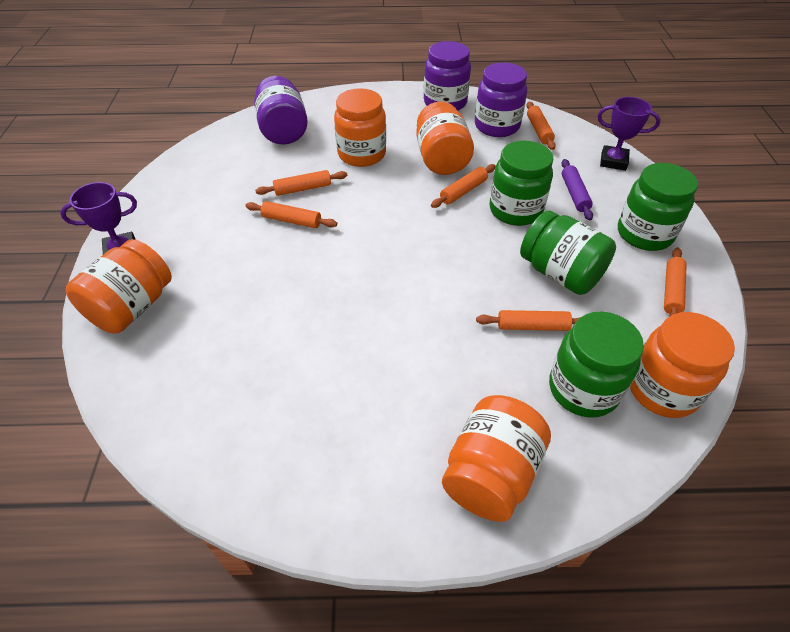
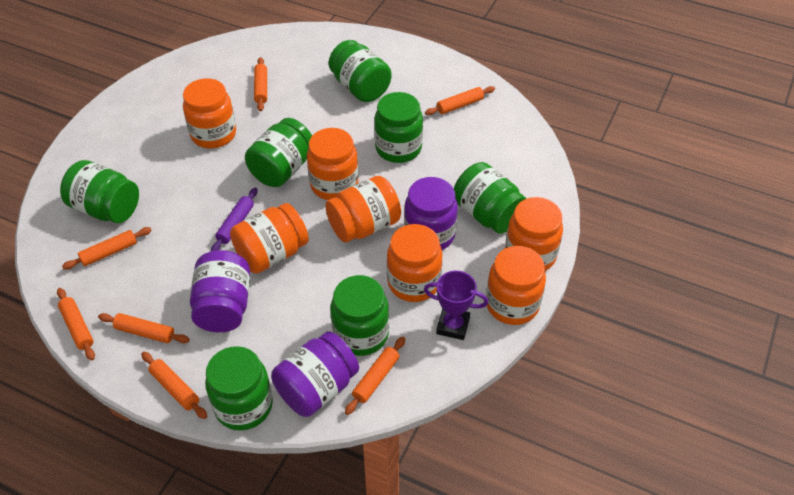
green jar: [490,141,553,226] [520,211,616,295] [549,312,644,418] [618,163,698,251] = 4 -> [60,160,139,223] [205,346,273,431] [245,118,312,187] [329,40,392,102] [331,275,389,356] [374,92,423,163] [454,162,526,234] = 7
orange jar: [66,239,172,333] [334,88,386,167] [416,101,474,175] [442,395,551,522] [630,312,735,418] = 5 -> [183,78,236,148] [230,203,309,274] [307,128,359,200] [325,176,401,242] [387,224,442,302] [486,246,546,325] [505,197,563,271] = 7
orange rolling pin: [246,201,337,228] [255,170,347,196] [431,164,496,208] [476,310,581,331] [527,102,556,150] [664,248,687,317] = 6 -> [57,288,95,361] [62,227,152,269] [98,313,190,343] [141,352,207,419] [254,57,267,111] [345,337,406,415] [425,86,495,115] = 7
purple trophy: [60,182,137,254] [598,97,661,171] = 2 -> [424,270,488,340] = 1

